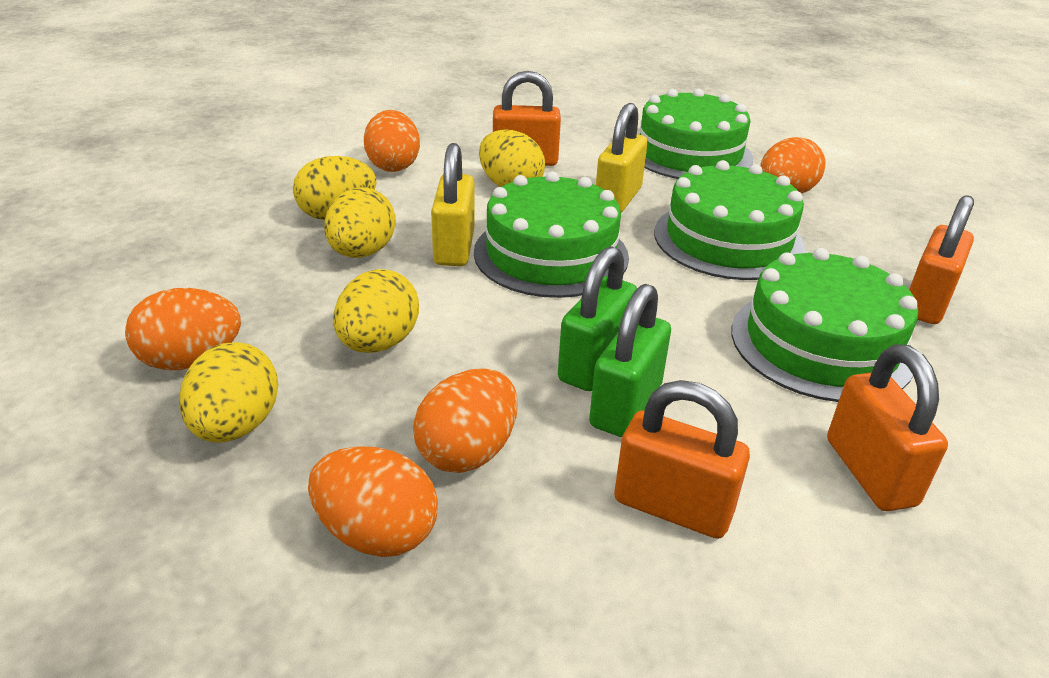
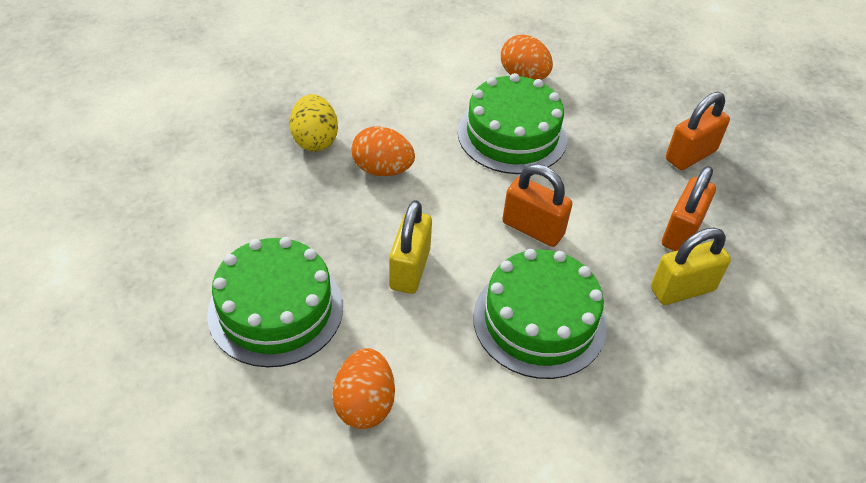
green cake: [474,171,629,298] [639,88,753,179] [654,160,805,280] [732,248,918,402] = 4 -> [207,237,343,367] [458,73,568,174] [473,249,607,379] = 3
green padlock: [558,246,637,391] [589,284,671,437] = 2 -> none = 0
orange egg: [125,288,241,370] [308,446,438,557] [364,110,420,172] [413,368,518,473] [760,137,825,194] = 5 -> [332,348,395,429] [352,126,415,176] [501,35,553,80] = 3
orange padlock: [493,71,561,166] [614,380,750,539] [827,344,948,511] [909,195,974,324] = 4 -> [502,164,573,247] [662,166,716,251] [666,92,730,170] = 3
yellow egg: [179,342,278,443] [293,156,377,220] [324,187,396,258] [334,269,419,353] [479,129,545,187] = 5 -> [290,94,338,152] = 1

